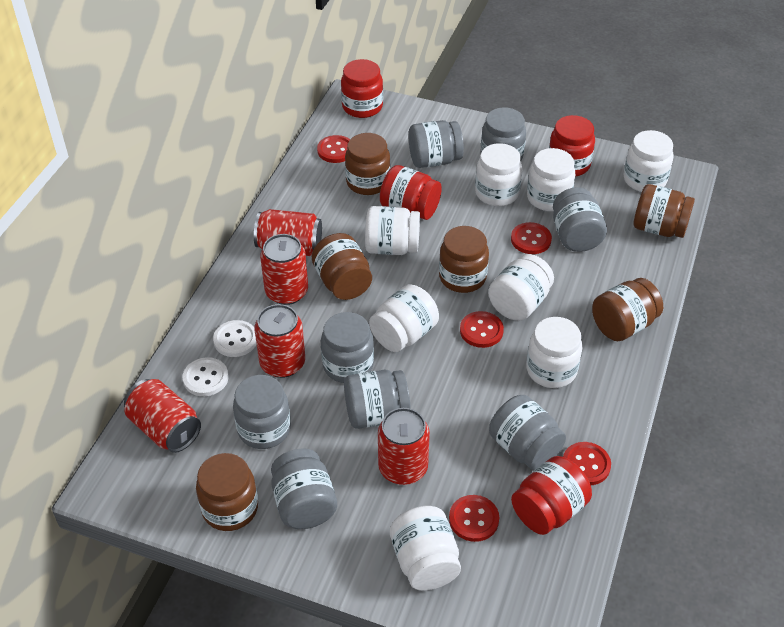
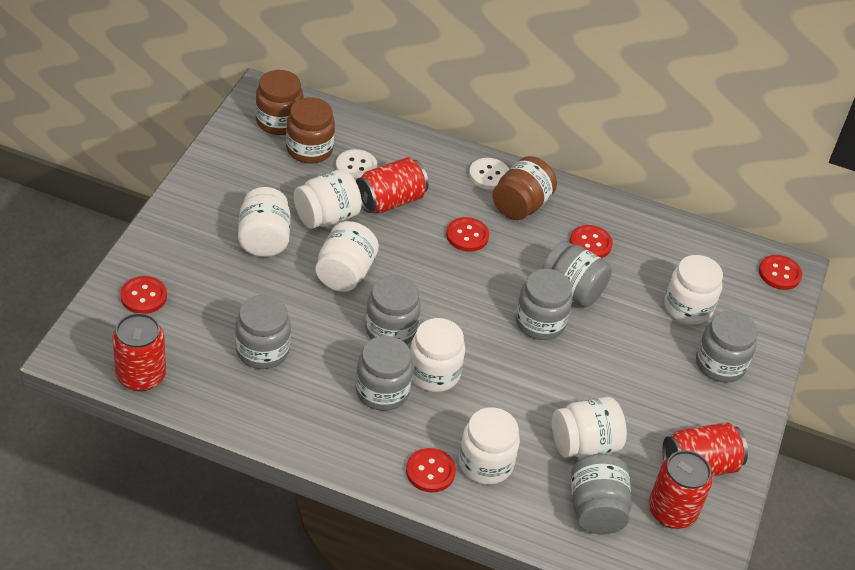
brown jar: [196,453,258,531] [312,233,372,300] [345,133,390,195] [439,226,489,293] [592,278,663,341] [634,184,695,238] = 6 -> [255,70,303,135] [286,97,335,164] [493,156,557,220] = 3
grey jar: [233,375,291,449] [271,448,337,529] [321,312,374,383] [344,370,411,429] [409,120,464,168] [481,107,526,160] [489,395,566,471] [553,187,607,252] = 8 -> [235,295,291,369] [356,336,413,411] [365,275,421,345] [516,269,572,340] [542,240,612,307] [571,454,632,534] [696,311,757,383] = 7
red can: [124,379,201,453] [254,209,322,256] [255,304,305,378] [260,234,308,305] [378,408,430,485] = 5 -> [112,313,166,391] [356,157,429,213] [649,450,712,529] [662,422,748,476] = 4
red jar: [341,59,383,118] [380,165,442,220] [511,456,592,535] [549,115,595,177] = 4 -> none = 0
white jar: [365,206,420,255] [369,284,439,352] [390,506,461,590] [475,143,522,206] [488,254,554,321] [526,317,582,388] [527,148,575,211] [623,130,674,192] = 8 -> [238,187,291,257] [294,169,362,229] [315,221,379,292] [410,318,465,392] [459,407,520,485] [552,397,627,458] [664,255,723,325] = 7

